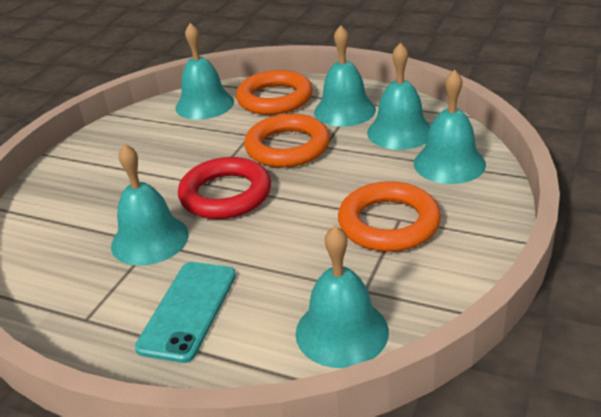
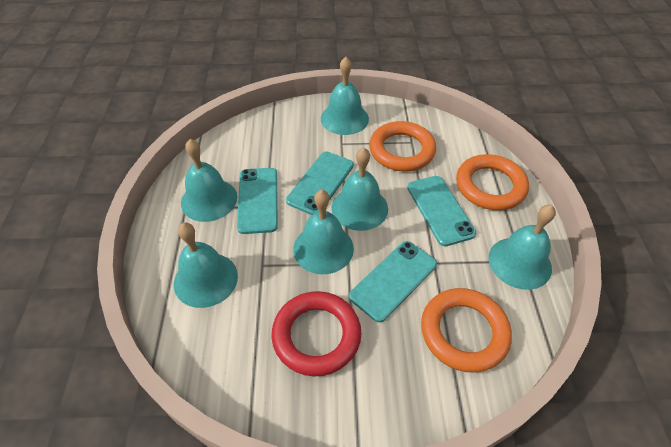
turquoise phone: [135,262,236,363] = 1 -> [237,168,278,234] [286,152,354,215] [349,241,437,323] [407,176,476,246] = 4

